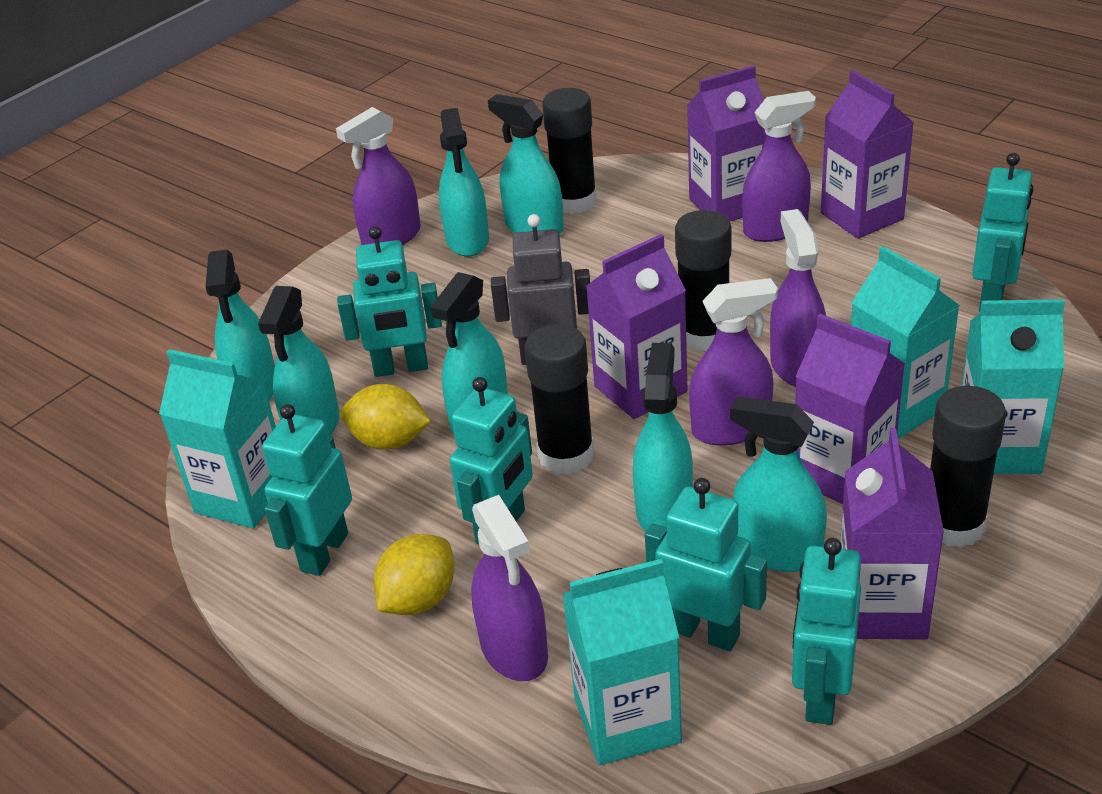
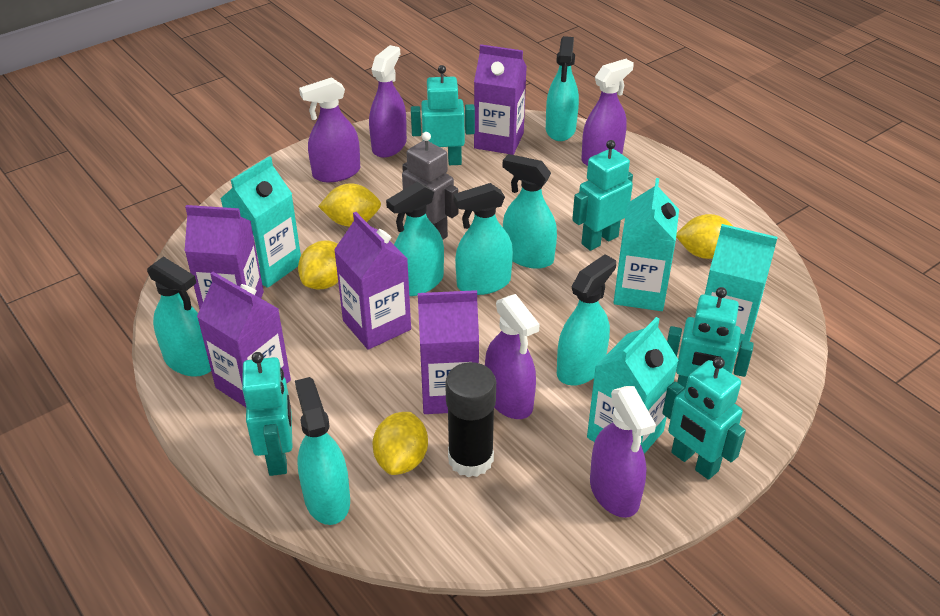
black glue stick: [525,324,594,475] [542,88,597,214] [675,210,731,351] [930,386,1006,548] = 4 -> [445,362,496,477] = 1
turquoise robot: [262,404,352,576] [337,226,442,377] [450,377,533,544] [645,478,767,651] [792,538,861,725] [972,153,1033,312] = 6 -> [242,352,292,476] [411,65,475,165] [572,140,633,251] [662,357,746,480] [667,287,754,390] = 5
yellow lemon: [341,384,431,450] [374,534,455,615] = 2 -> [298,240,338,289] [318,183,381,227] [373,412,428,475] [676,214,734,259] = 4

